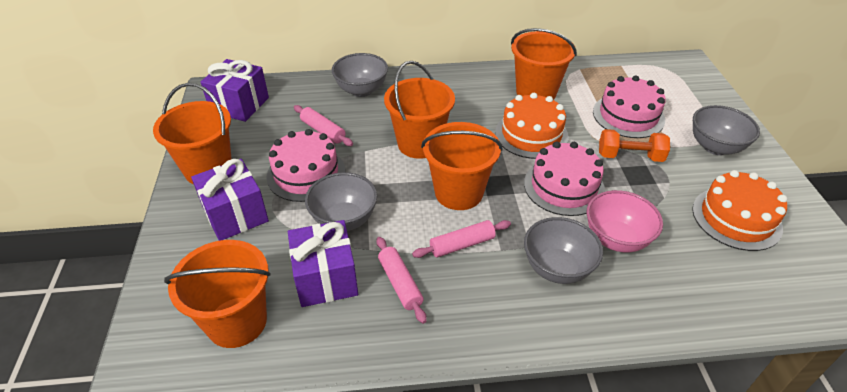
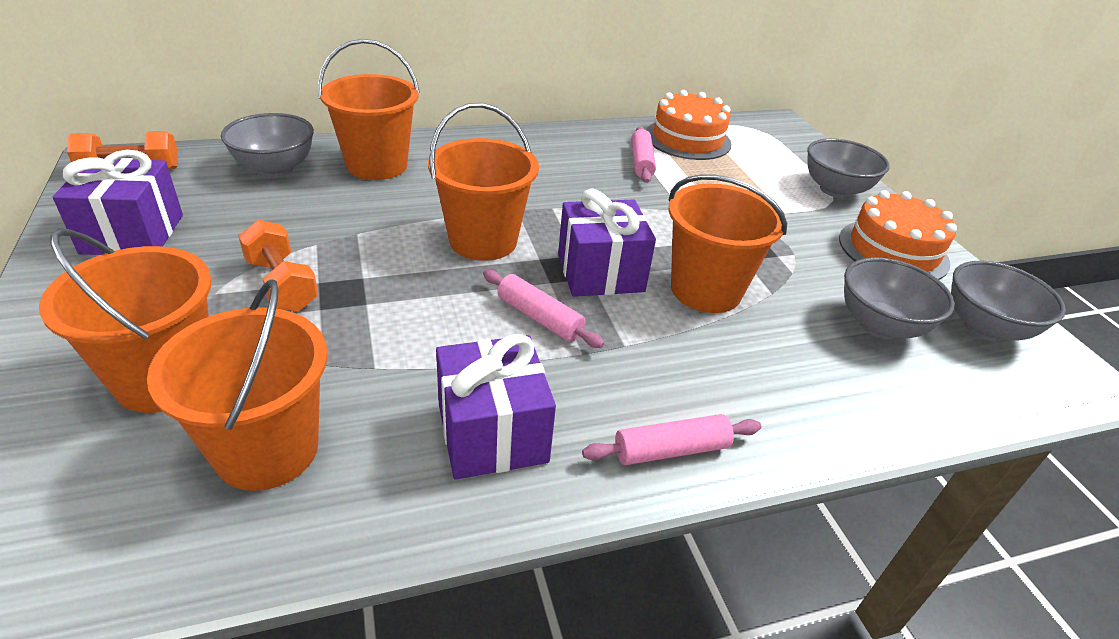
orange dumbbell: [599,129,670,162] = 1 -> [67,131,178,169] [238,220,318,312] = 2
pink bowl: [587,190,663,253] = 1 -> none = 0
pink cake: [266,129,345,202] [524,141,605,216] [593,76,666,138] = 3 -> none = 0

